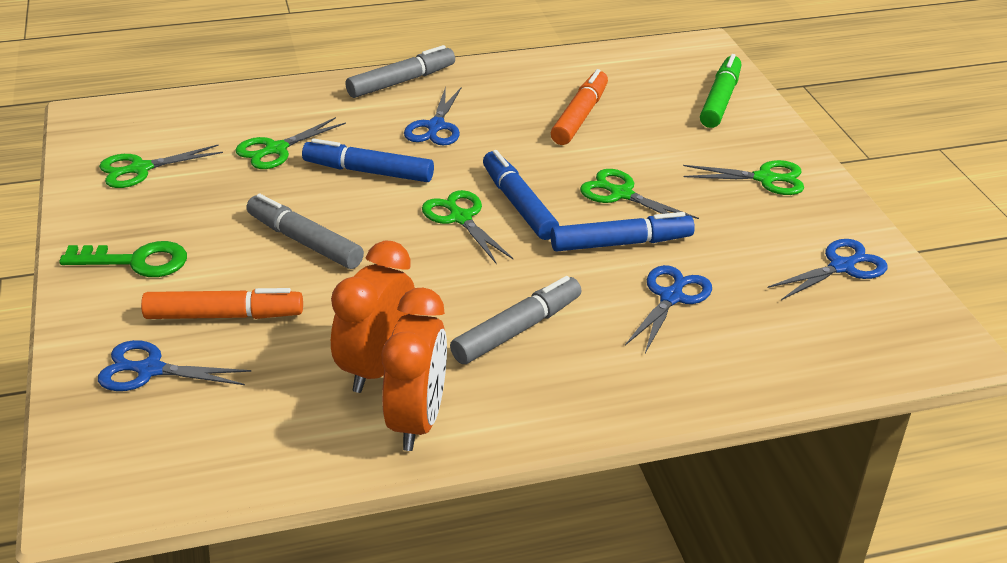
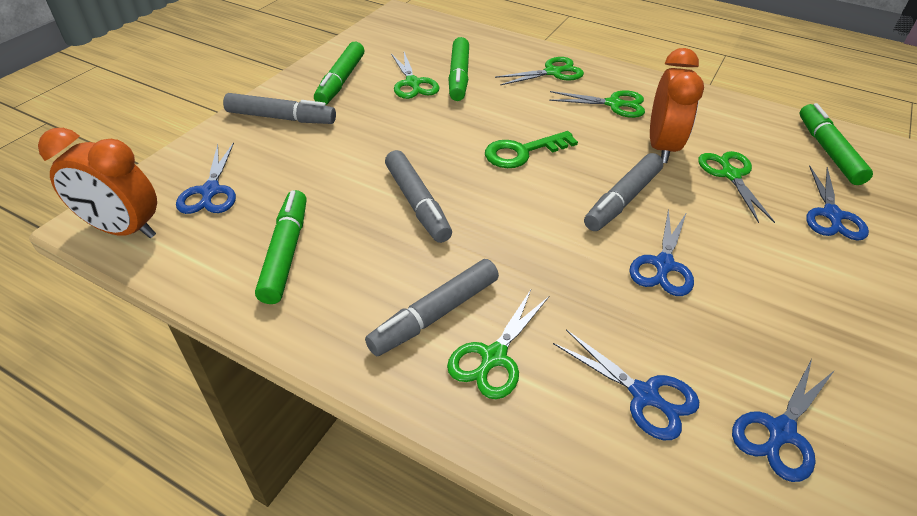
blue marker: [302,138,434,182] [483,150,559,240] [551,212,695,251] = 3 -> none = 0
blue scissors: [98,340,252,391] [404,87,461,145] [625,265,712,353] [768,239,888,300] = 4 -> [176,142,236,214] [553,329,699,440] [629,209,694,296] [732,359,835,482] [806,166,869,241] = 5
green marker: [700,54,741,128] = 1 -> [255,190,307,304] [314,42,364,105] [448,37,469,101] [800,103,873,185] = 4
grey marker: [247,194,364,269] [345,45,455,98] [450,276,582,364] = 3 -> [223,93,336,124] [365,259,499,356] [385,150,452,243] [584,153,663,231] = 4
orange marker: [141,288,303,319] [551,69,608,145] = 2 -> none = 0

